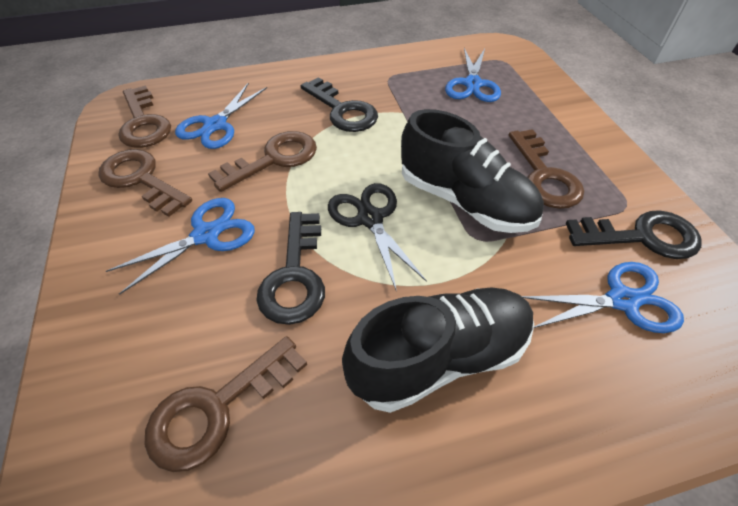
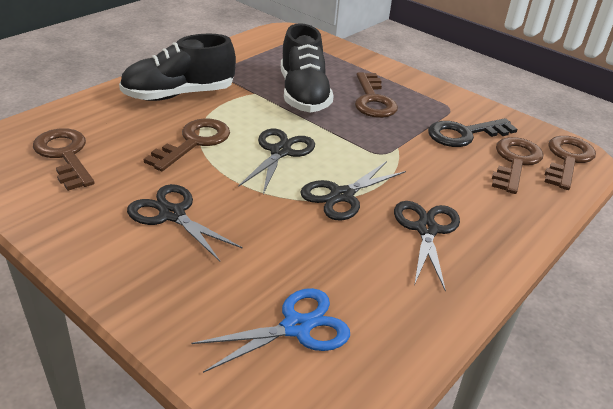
black key: [256,212,325,325] [301,77,378,132] [566,210,702,259] = 3 -> [428,118,518,147] = 1
black scissors: [328,183,427,292] = 1 -> [127,184,243,261] [238,129,315,194] [300,161,406,220] [394,201,460,291] = 4
blue scissors: [106,198,255,295] [175,83,267,149] [445,48,501,102] [522,262,684,333] = 4 -> [191,288,350,373] = 1

